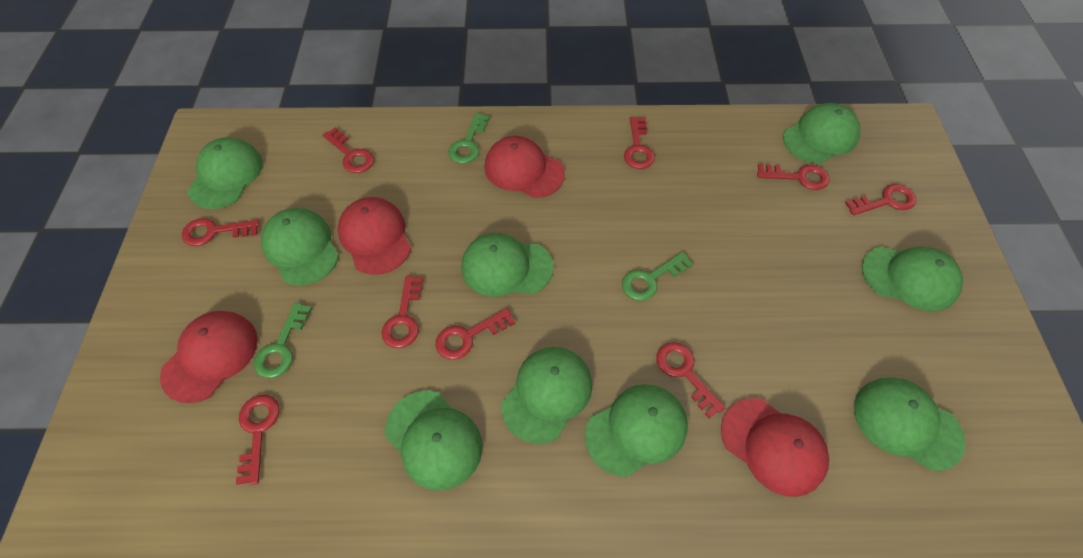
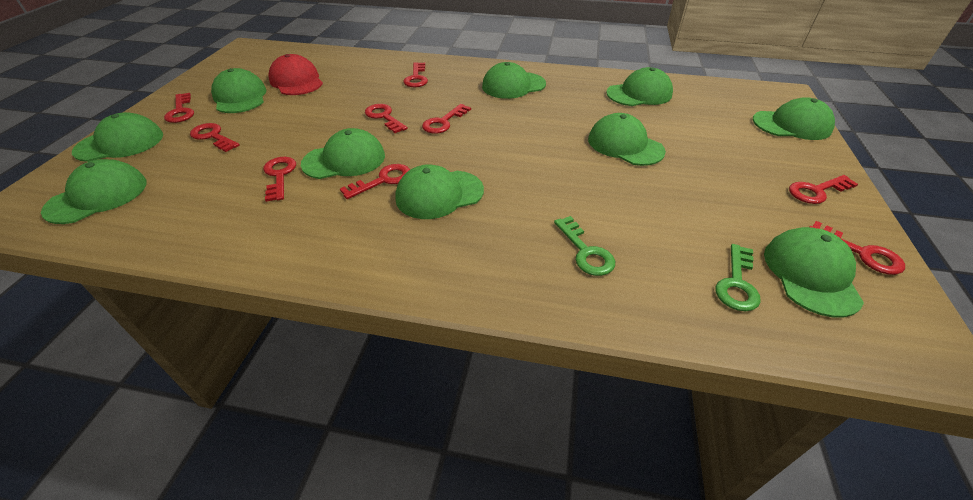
green cap: [187,137,263,209] [261,208,339,286] [385,390,483,491] [461,233,553,297] [502,347,592,444] [585,384,688,477] [783,103,860,163] [854,378,966,471] [862,246,963,311] = 9 -> [41,159,147,224] [72,112,163,162] [211,68,267,113] [301,128,385,179] [395,164,484,219] [482,62,546,99] [588,113,666,166] [606,67,673,106] [753,97,835,140] [764,227,864,318] = 10
green key: [254,302,312,378] [448,113,490,164] [622,252,693,301] = 3 -> [554,216,615,276] [716,244,761,311] = 2
red cap: [160,311,258,403] [338,197,411,275] [485,136,565,198] [721,398,829,497] = 4 -> [268,54,323,95] = 1

